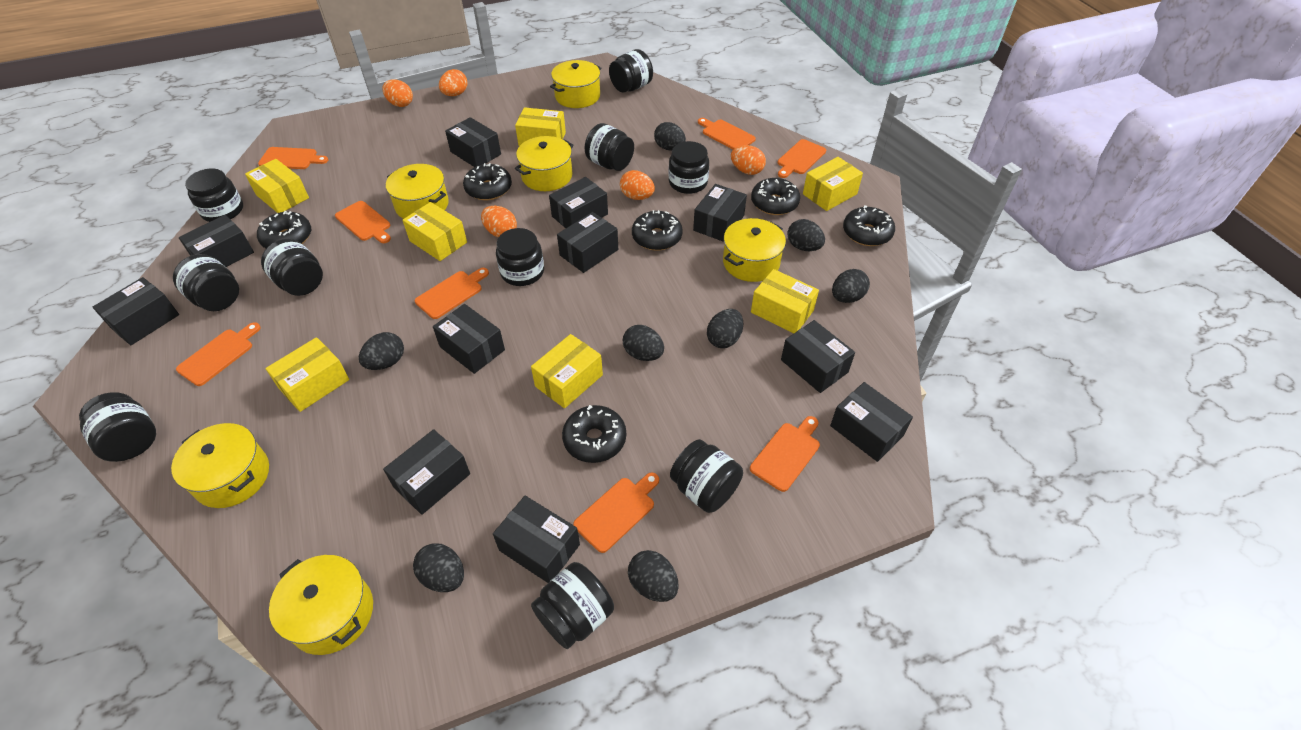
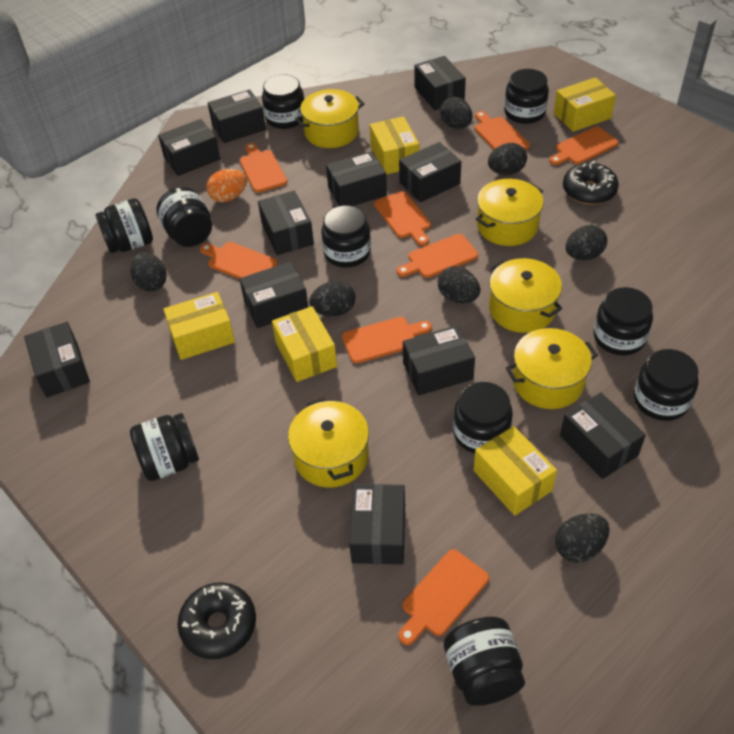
black donut: [257,211,311,248] [463,163,512,200] [562,405,626,463] [632,210,683,251] [751,178,800,215] [843,205,895,246] = 6 -> [177,582,256,659] [563,161,619,205] = 2
black egg: [359,332,404,370] [413,543,464,592] [623,325,664,361] [628,550,679,602] [654,122,686,150] [707,309,743,348] [787,219,825,251] [832,269,870,303] = 8 -> [130,252,167,292] [309,281,356,316] [438,266,480,303] [440,97,472,129] [488,143,527,175] [555,513,610,563] [565,225,607,260] = 7
orange egg: [383,79,413,107] [439,69,468,96] [481,206,517,238] [620,170,655,200] [731,145,766,175] = 5 -> [207,169,247,202] = 1
yellow box: [245,159,309,213] [265,337,349,412] [402,202,467,261] [515,107,566,146] [531,334,603,408] [751,269,819,333] [803,157,863,211] = 7 -> [163,292,235,360] [272,306,337,382] [370,116,419,174] [474,426,557,516] [554,77,616,132] = 5
yellow pot: [171,423,269,508] [269,555,373,655] [386,164,449,219] [514,136,574,191] [550,60,601,108] [723,218,786,282] = 6 -> [288,398,369,488] [295,89,364,148] [476,179,544,246] [489,258,562,333] [506,328,598,409] = 5

